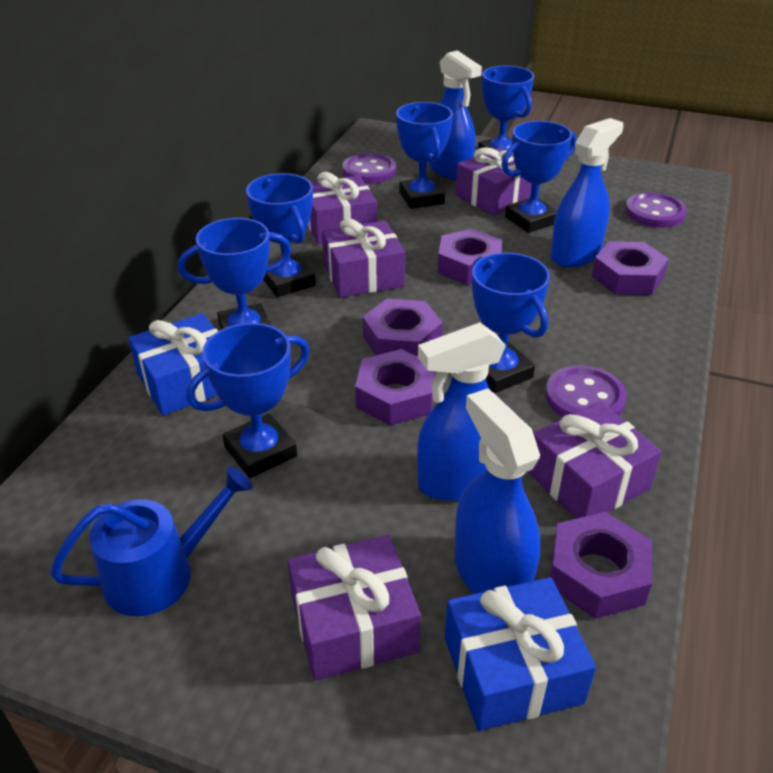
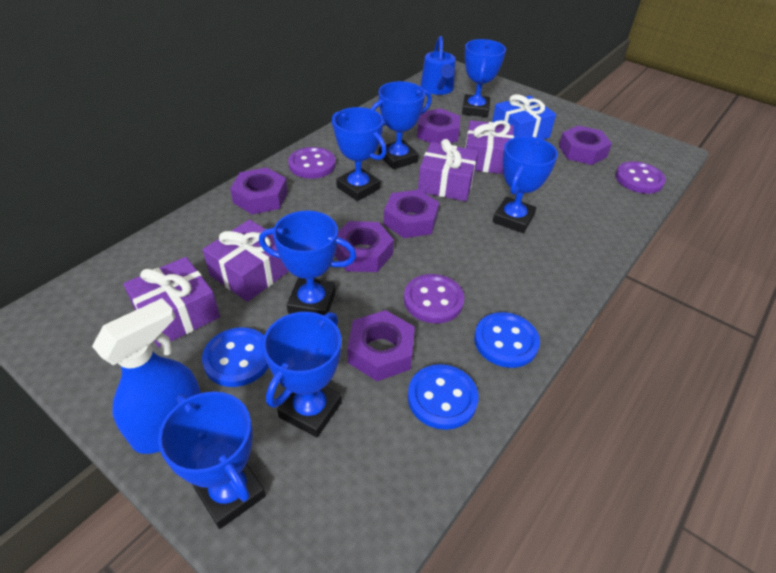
blue button: none = 0 -> [202,327,269,387] [408,364,478,430] [474,312,540,368] = 3
blue gift: [128,313,218,415] [445,577,596,731] = 2 -> [492,94,556,140] = 1
blue spray bottle: [417,322,506,501] [428,50,482,180] [454,388,540,594] [550,118,623,268] = 4 -> [92,298,201,454] = 1
purple gift: [288,535,421,681] [308,172,377,244] [322,218,405,298] [455,147,532,216] [527,401,662,519] = 5 -> [123,257,220,347] [203,219,289,302] [418,139,479,201] [465,120,514,174] = 4
purple nut: [355,349,435,426] [363,298,443,357] [438,229,502,285] [550,512,652,619] [592,241,669,295] = 5 -> [230,168,288,214] [335,221,394,272] [347,310,415,381] [384,190,440,238] [417,108,460,144] [559,125,612,165] = 6

